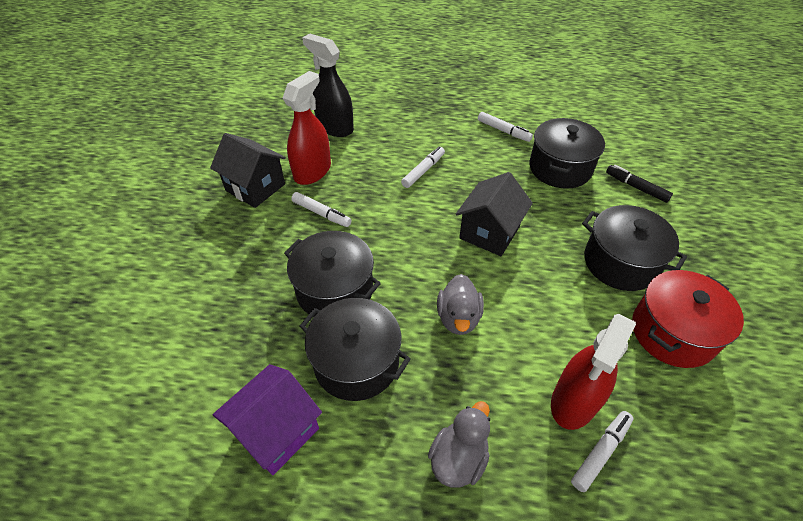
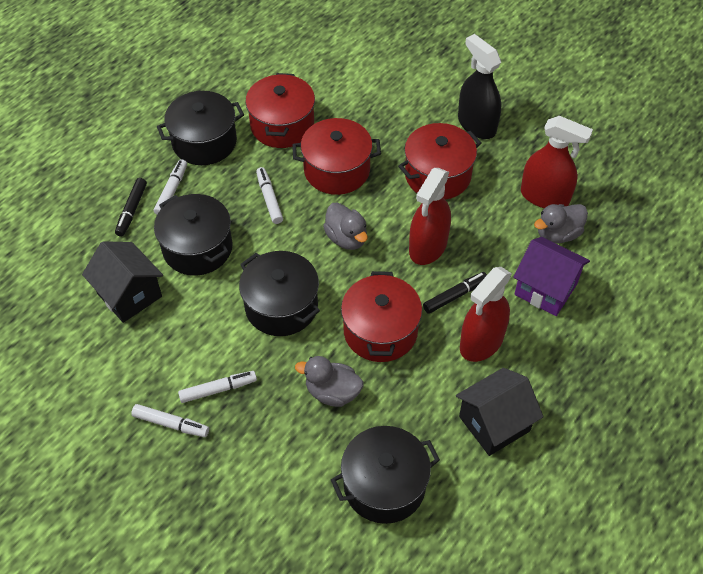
black marker: [606,165,673,203] = 1 -> [115,178,147,237] [423,272,487,314] = 2
grey duck: [428,401,490,488] [437,274,484,335] = 2 -> [295,356,363,407] [323,203,368,250] [534,204,588,243] = 3
red pot: [632,270,744,368] = 1 -> [246,73,315,148] [292,118,381,195] [341,271,422,362] [398,123,481,200] = 4
red spray bottle: [283,71,331,185] [551,314,636,430] = 2 -> [409,168,451,265] [460,267,512,362] [521,116,593,208] = 3

